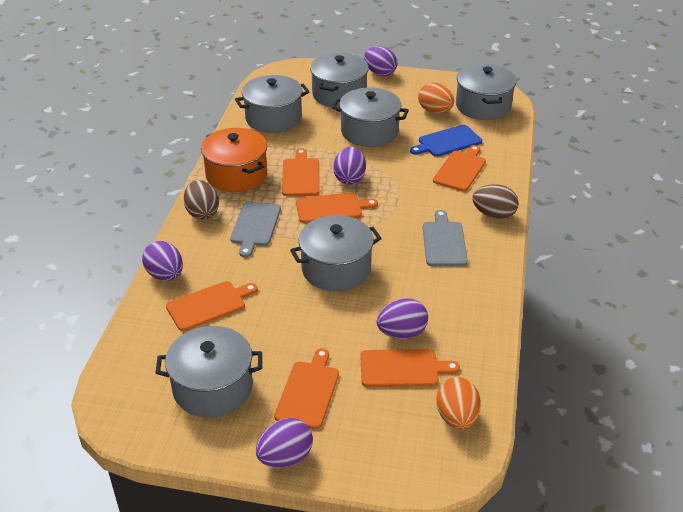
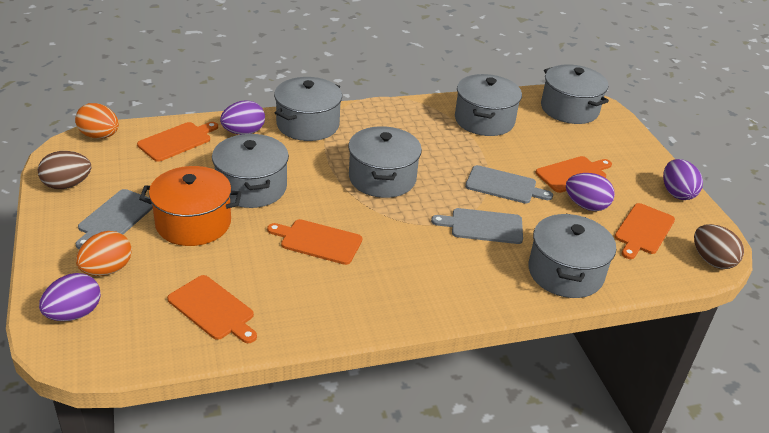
blue cutting board: [410,125,482,157] = 1 -> none = 0
grey cutting board: [230,201,281,257] [423,210,468,266] = 2 -> [76,189,153,249] [431,208,523,244] [465,165,553,203] = 3
orange cutting board: [166,281,258,331] [274,348,339,429] [282,148,320,196] [296,193,378,223] [360,349,460,387] [433,145,486,191] = 6 -> [137,122,218,162] [167,275,257,343] [267,219,362,265] [535,156,612,193] [615,203,675,259] = 5
purple egg: [142,241,183,281] [256,418,313,468] [333,147,366,185] [364,46,397,76] [377,299,428,339] = 5 -> [39,273,101,321] [220,100,265,135] [566,173,615,211] [663,159,703,200] = 4

